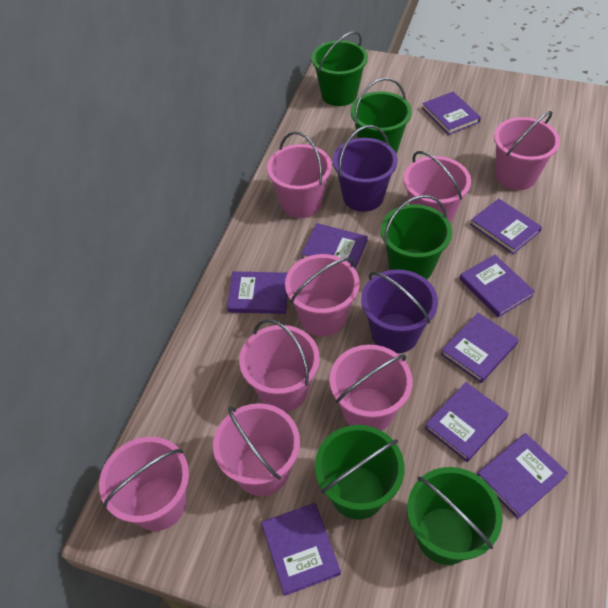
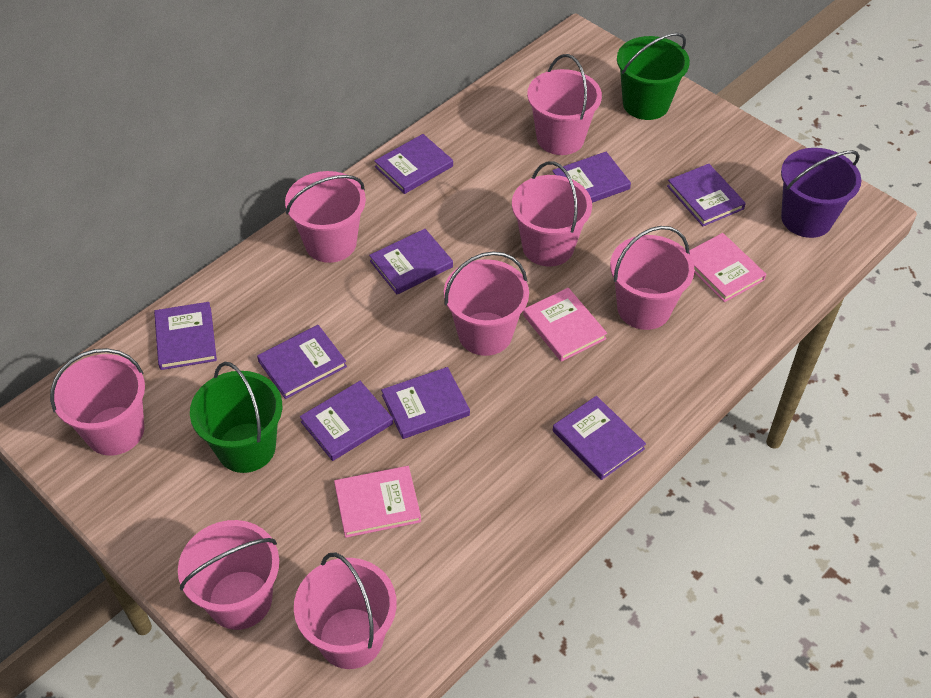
green bucket: [311,31,368,106] [315,425,405,520] [351,78,412,154] [381,195,452,280] [407,467,502,565] = 5 -> [190,362,282,473] [617,33,690,120] = 2
pink book: none = 0 -> [334,466,421,538] [523,288,607,362] [689,233,766,302] = 3
purple bucket: [333,125,398,212] [361,269,438,354] = 2 -> [781,148,861,238] = 1

